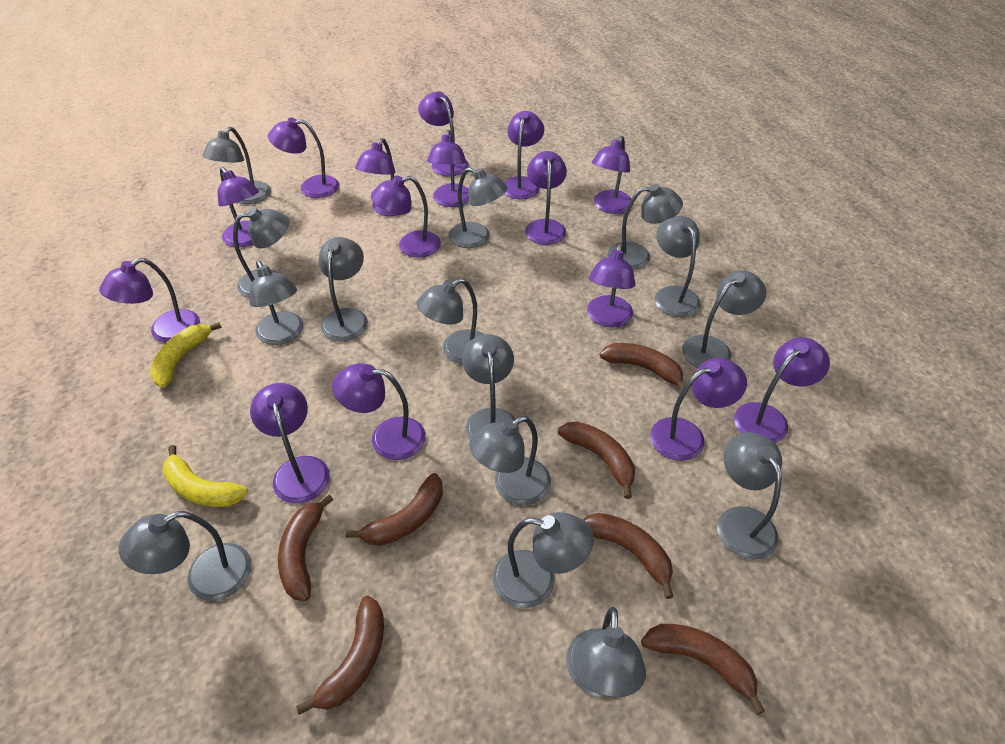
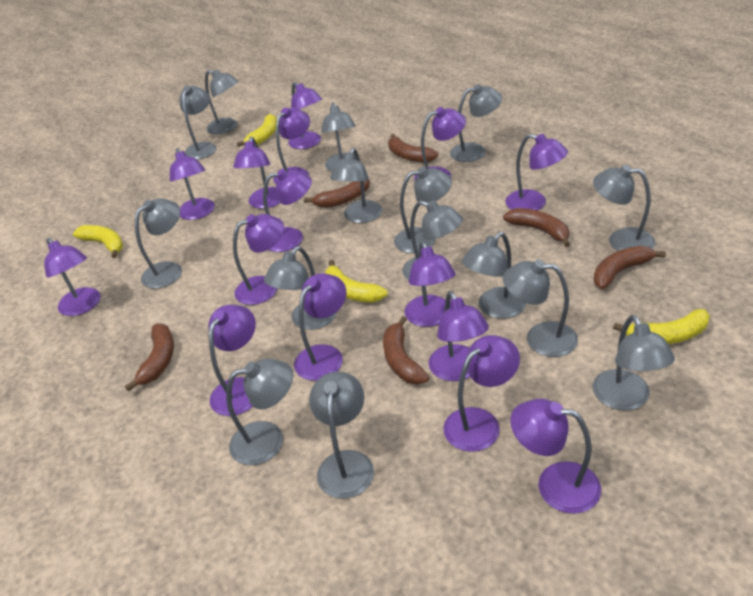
brown banana: [278,495,333,601] [296,596,384,715] [346,473,443,546] [558,421,635,499] [583,513,674,599] [600,343,685,391] [641,624,765,715] = 7 -> [125,324,174,392] [304,180,370,208] [383,316,429,385] [388,134,438,163] [503,208,570,247] [593,246,666,289] = 6
yellow banana: [150,322,222,387] [162,445,248,507] = 2 -> [73,225,123,258] [237,114,277,147] [325,260,388,303] [613,309,710,344] = 4

